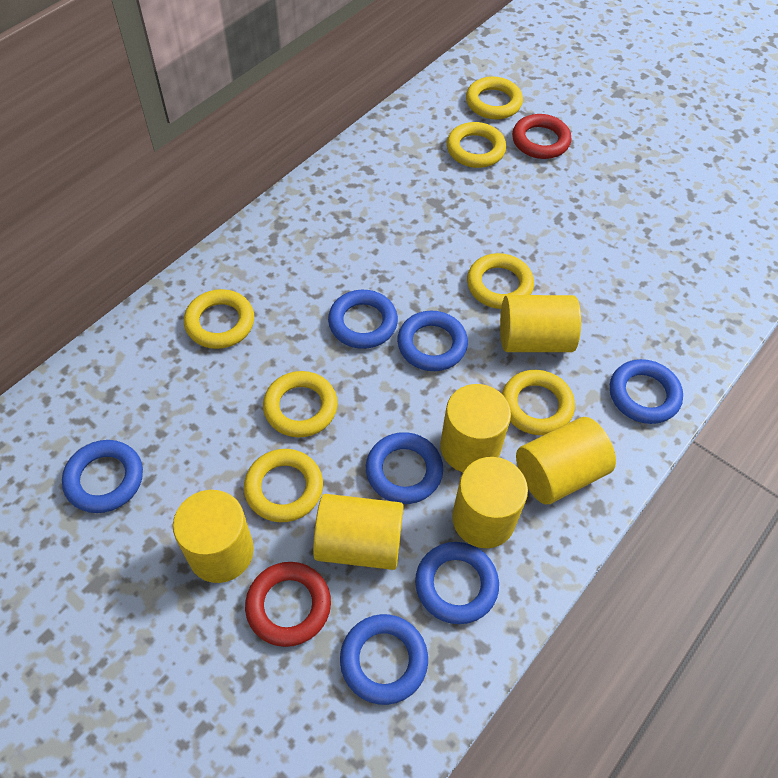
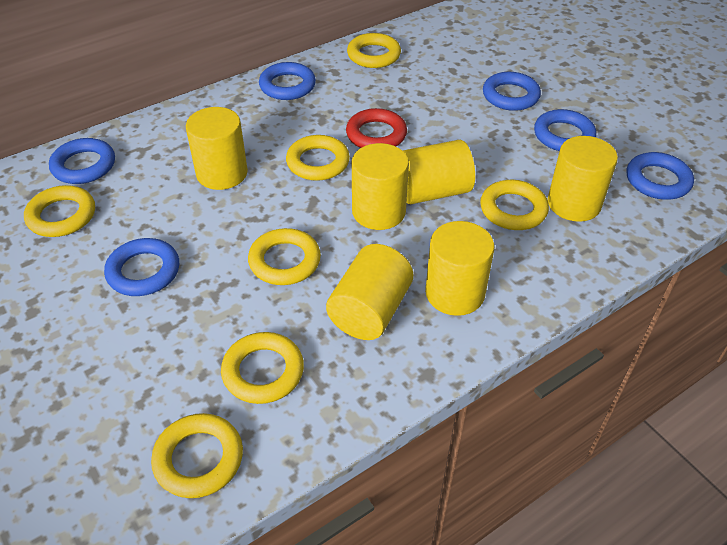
blue ring: [62,440,143,513] [328,290,398,349] [340,614,428,705] [366,432,443,504] [397,311,468,371] [415,542,499,624] [610,359,683,424] = 7 -> [49,138,115,184] [104,238,179,296] [259,62,316,100] [483,72,541,111] [534,109,596,151] [627,152,694,200] = 6
red ring: [245,562,331,647] [512,114,571,159] = 2 -> [346,108,407,148] = 1

